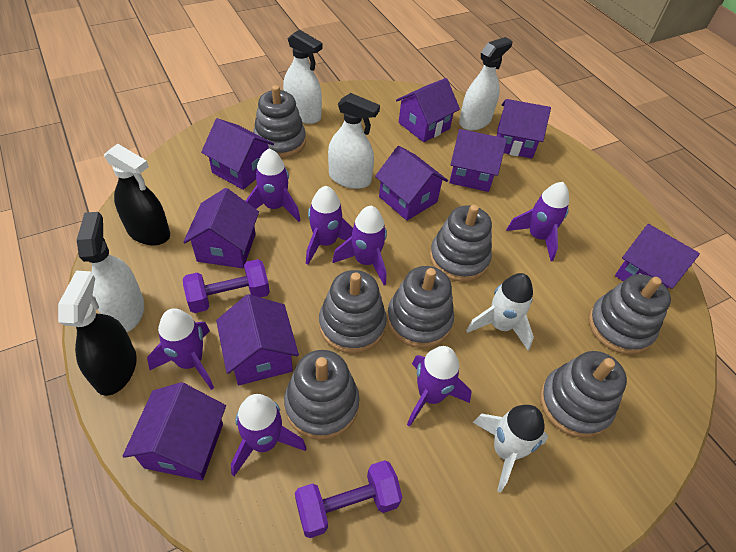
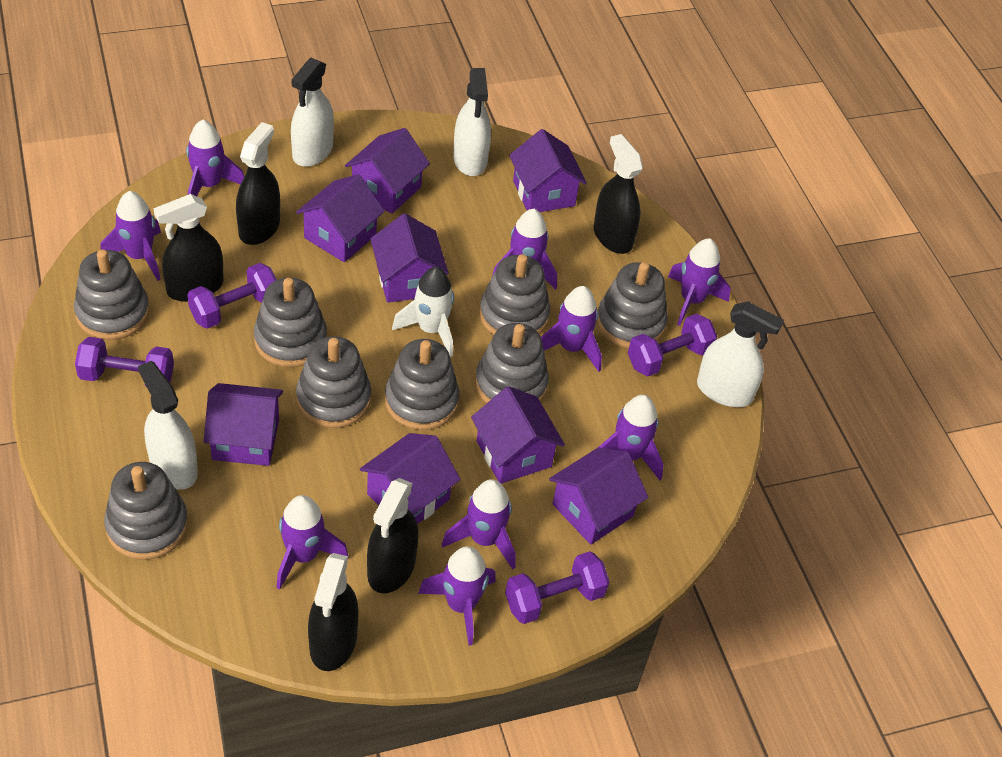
black spray bottle: [58,271,137,396] [104,144,170,245] = 2 -> [154,194,224,302] [236,122,280,245] [308,553,359,671] [367,478,418,593] [593,134,643,254] = 5
grey stacking toy: [253,85,306,158] [284,350,359,440] [319,270,387,353] [387,266,454,348] [430,205,492,282] [540,351,627,438] [588,274,671,355] = 7 -> [74,249,150,340] [104,462,188,560] [254,278,327,367] [296,336,371,428] [385,339,459,430] [475,323,549,403] [479,254,550,335] [597,262,668,348] = 8
purple dumbbell: [183,259,270,313] [295,460,402,538] = 2 -> [75,337,174,386] [187,263,277,329] [505,551,609,624] [628,314,717,376] = 4
purple house: [123,382,226,480] [183,188,259,268] [201,118,274,190] [216,294,299,385] [375,146,448,221] [396,78,460,142] [449,129,507,192] [497,99,551,159] [615,224,700,289] = 9 -> [204,383,283,466] [296,174,385,262] [345,128,430,214] [360,433,461,524] [370,213,449,303] [471,386,565,484] [509,129,587,212] [549,447,648,545] = 8
purple rocket: [147,308,214,390] [231,394,307,476] [246,149,300,222] [306,186,353,265] [332,206,387,285] [407,346,471,427] [506,182,569,261] = 7 -> [100,191,161,281] [186,120,244,196] [277,495,348,590] [418,546,495,646] [442,479,516,569] [492,209,557,290] [541,286,602,372] [599,395,664,480] [668,238,731,326] = 9
white rocket: [466,273,534,350] [473,405,548,493] = 2 -> [392,267,454,357] = 1

